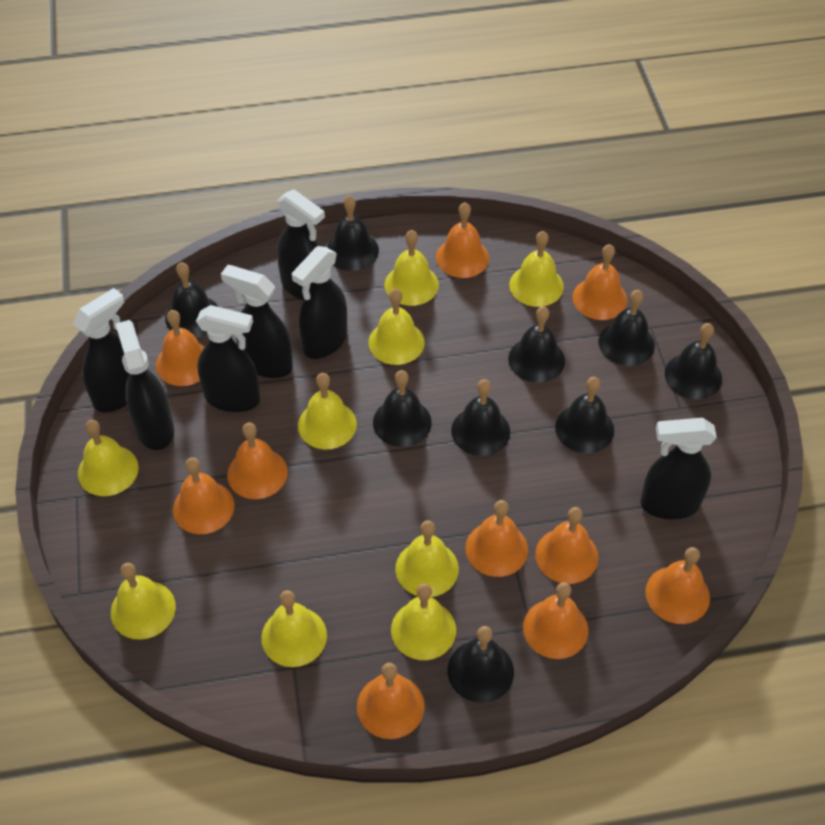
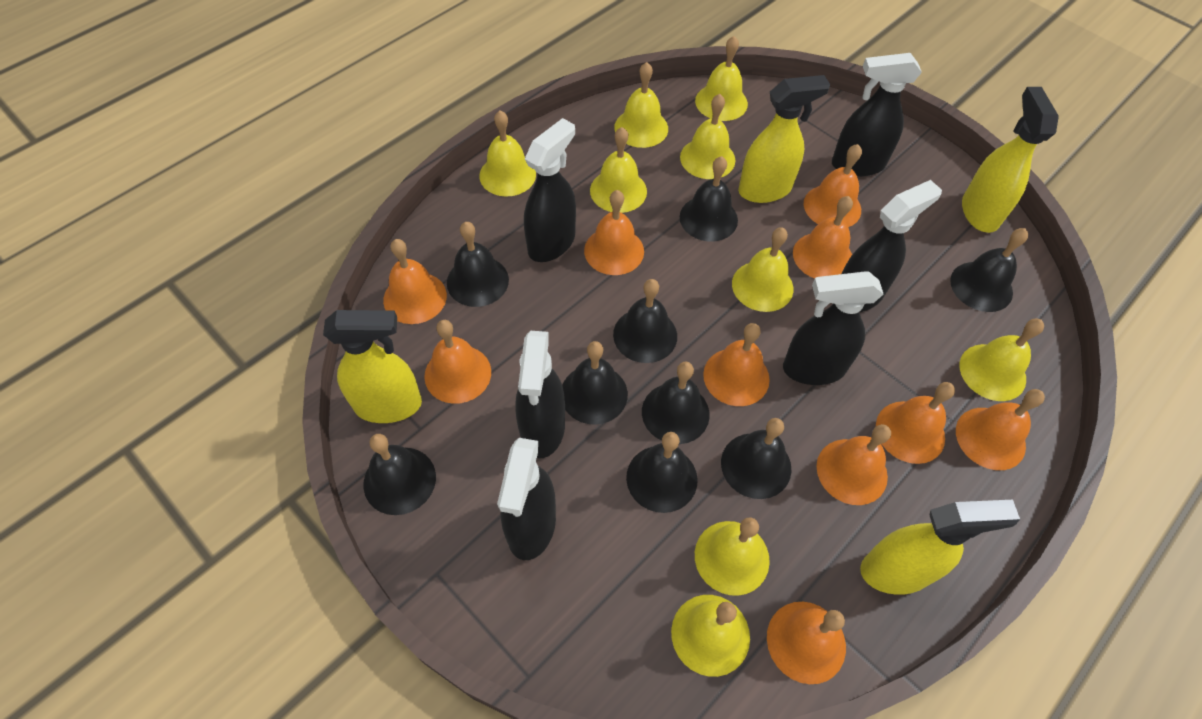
black spray bottle: [72,288,129,412] [116,320,174,450] [196,305,260,412] [221,265,293,378] [277,189,325,300] [292,246,348,359] [640,418,717,519] = 7 -> [497,438,556,560] [515,331,565,458] [524,118,576,262] [783,271,883,385] [832,53,922,177] [842,180,942,312] = 6
yellow spray bottle: none = 0 -> [323,310,422,423] [738,75,830,203] [860,500,1020,595] [962,87,1059,233] = 4

